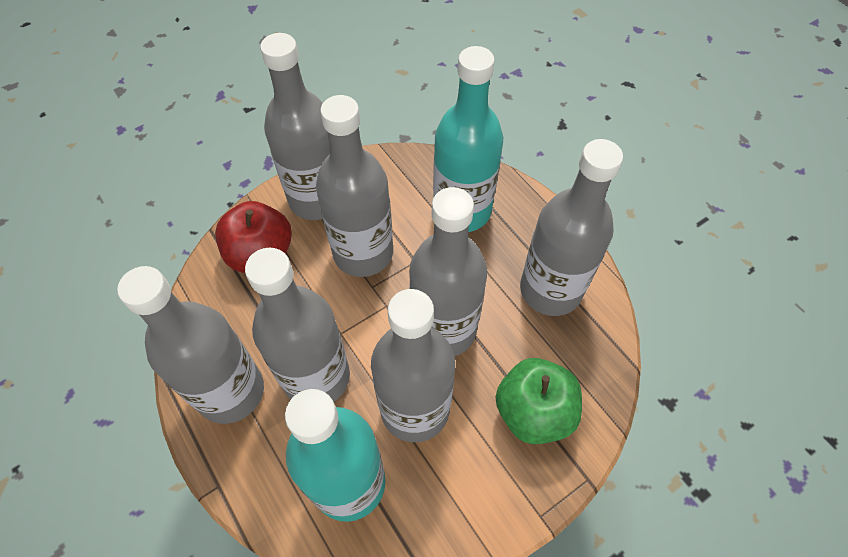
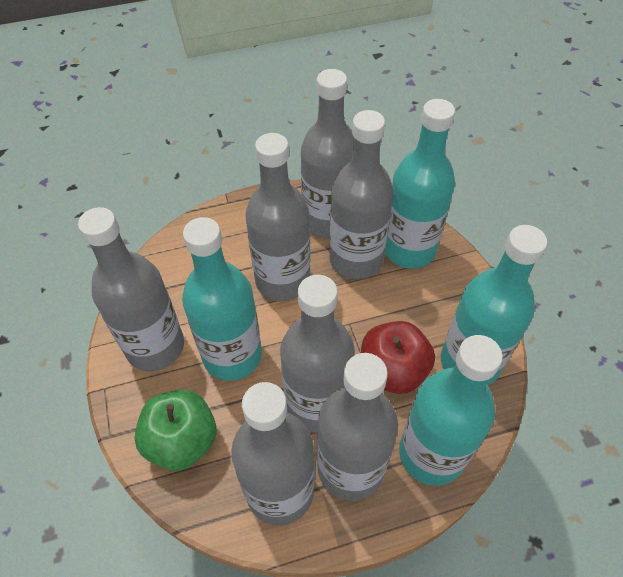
turquoise bottle: [285,389,386,522] [433,46,503,232] = 2 -> [182,217,262,381] [385,99,455,269] [399,335,503,486] [441,225,547,385] = 4

